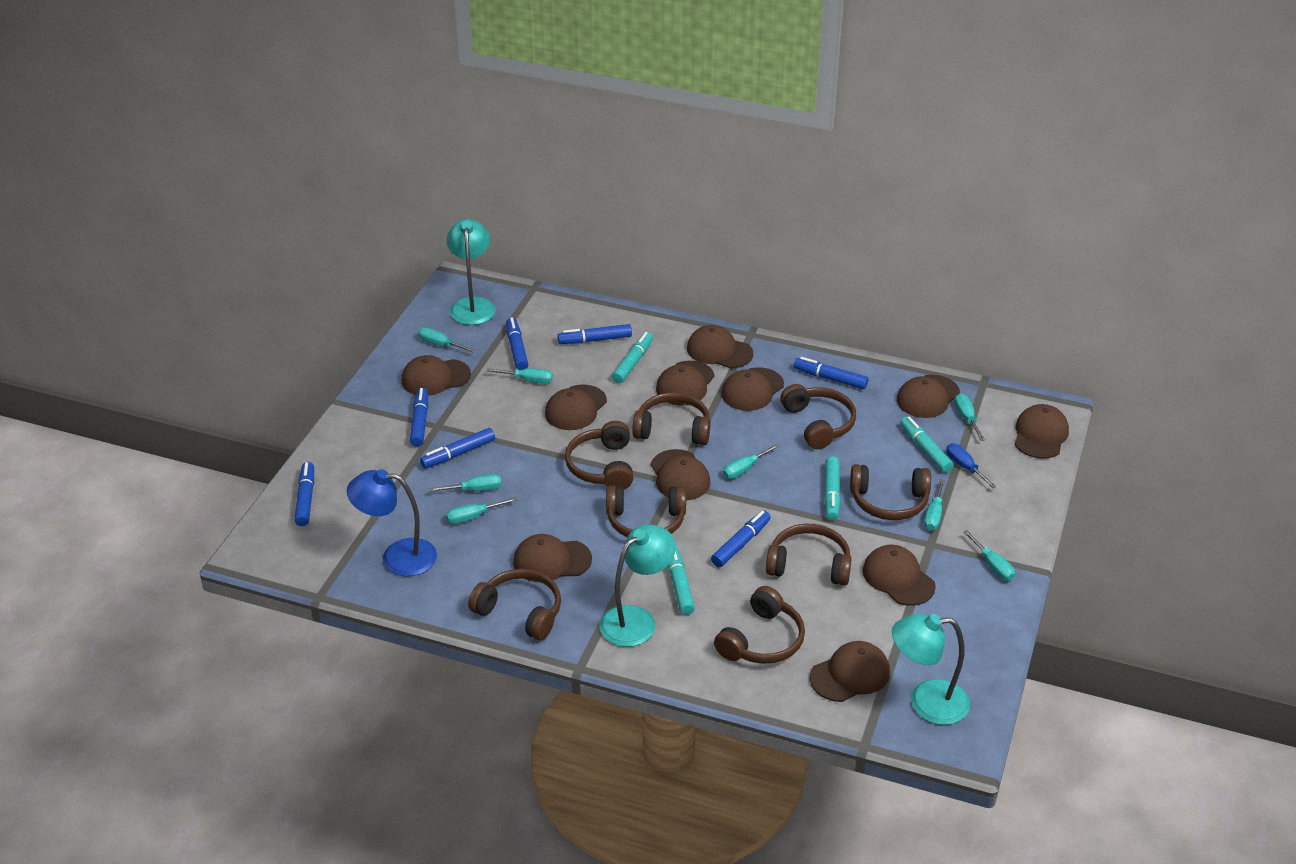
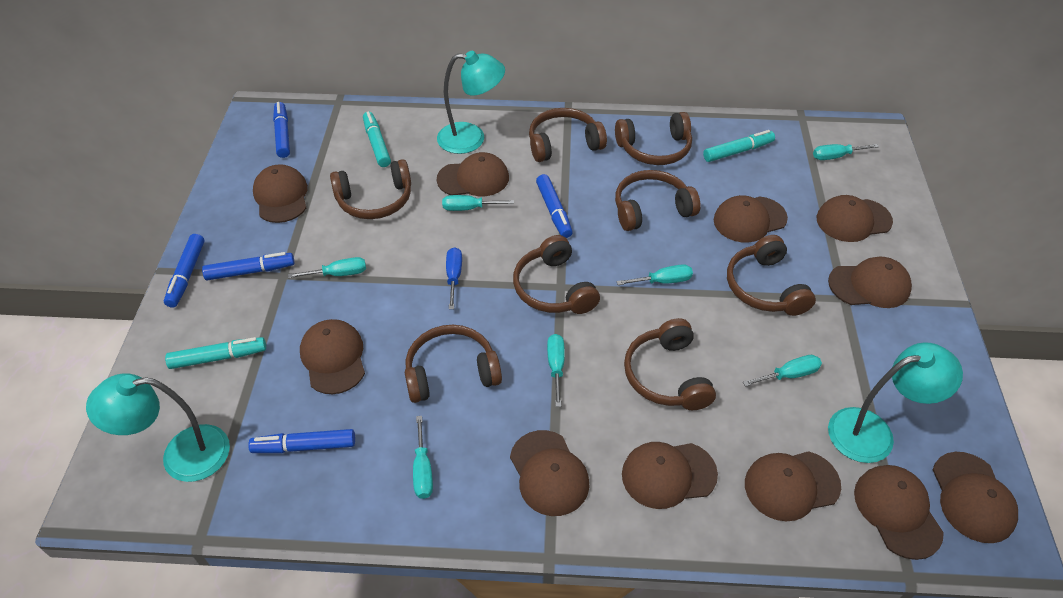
blue lamp: [347,469,437,577] = 1 -> none = 0
blue marker: [294,462,314,526] [410,388,428,447] [420,428,495,468] [506,317,528,370] [557,324,632,344] [711,510,771,567] [794,357,868,389] = 7 -> [164,234,205,308] [202,252,294,281] [248,429,355,453] [273,102,290,158] [536,174,573,238] = 5
turquoise marker: [612,332,653,383] [668,546,695,615] [824,456,841,520] [900,416,954,473] = 4 -> [165,337,266,369] [363,112,391,167] [703,130,775,162] = 3
turquoise screwdriver: [418,328,476,353] [429,474,501,492] [446,497,517,524] [487,368,553,384] [723,444,779,479] [924,479,945,531] [954,394,985,441] [963,530,1015,581] = 8 -> [288,257,366,278] [413,416,433,499] [442,195,514,211] [547,334,565,407] [616,264,693,285] [743,355,822,387] [813,144,879,160] = 7

